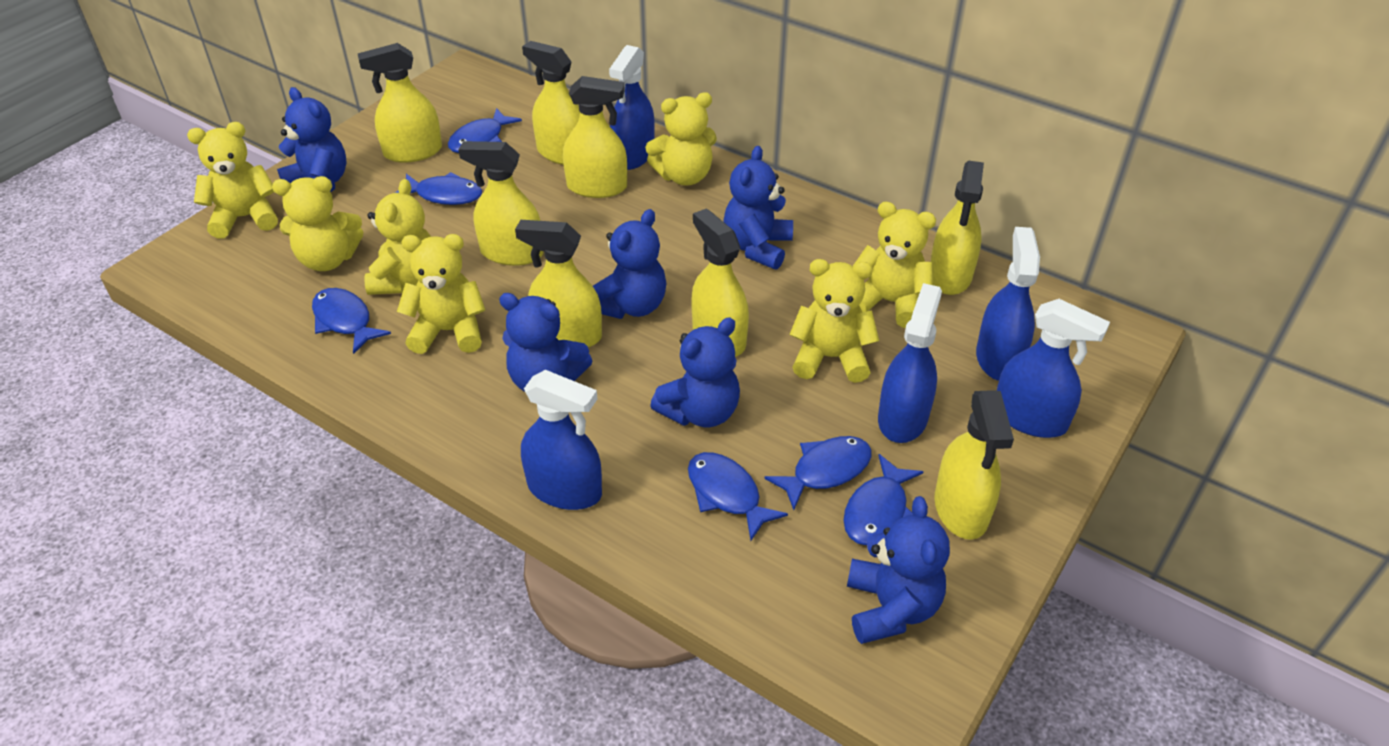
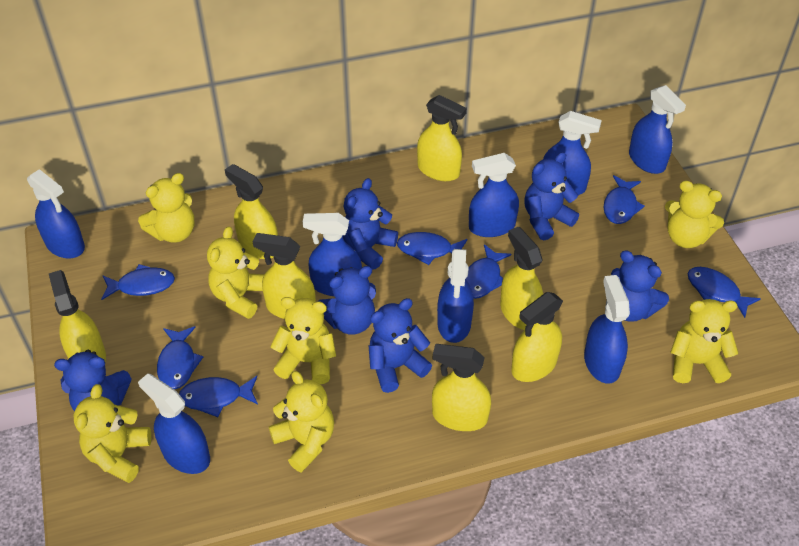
blue fish: [312,288,391,354] [395,172,482,205] [448,108,522,153] [688,452,788,541] [764,436,871,510] [843,454,924,545] = 6 -> [101,264,175,300] [157,326,203,389] [179,376,258,417] [397,232,468,265] [466,244,511,299] [604,175,645,224] [688,267,761,318] = 7
blue spray bottle: [521,370,602,510] [609,45,655,170] [878,283,942,443] [976,227,1040,381] [997,299,1110,438] = 5 -> [27,169,85,259] [138,374,210,474] [303,213,362,296] [437,249,474,343] [469,153,519,237] [543,111,602,195] [584,275,630,384] [629,85,686,174] = 8
yellow spray bottle: [358,43,442,163] [458,141,544,266] [515,220,602,347] [522,41,580,165] [563,76,627,198] [691,208,749,356] [931,161,984,295] [935,390,1014,540] = 8 -> [49,270,106,361] [225,164,278,259] [253,233,316,319] [417,95,467,181] [432,344,491,431] [500,227,543,330] [511,292,563,382] = 7

